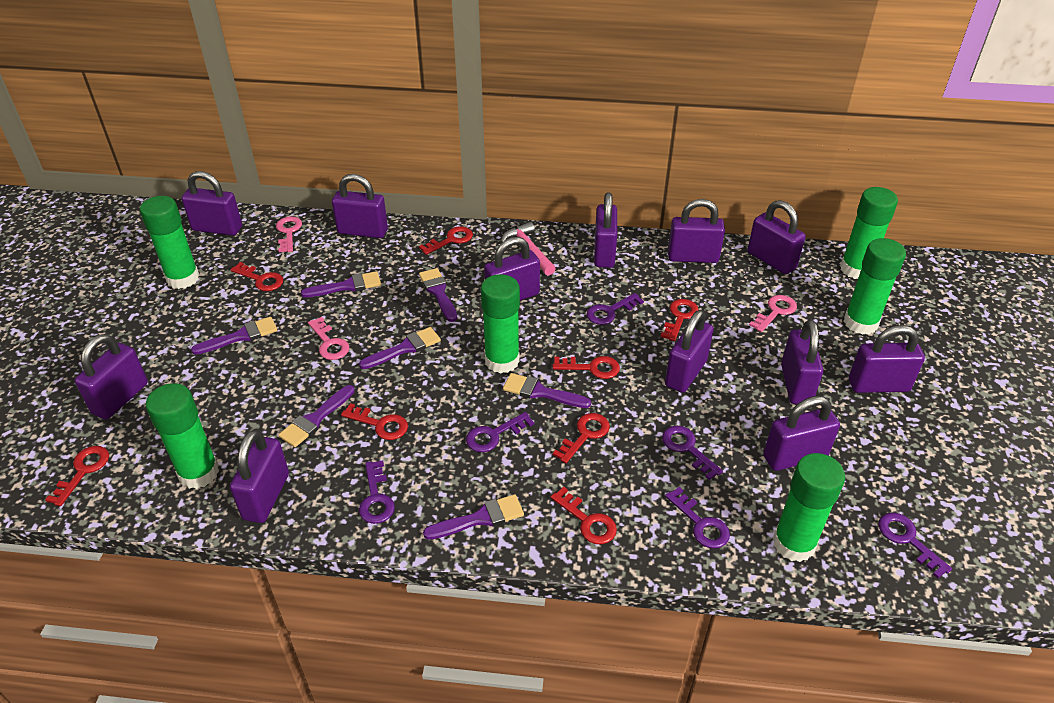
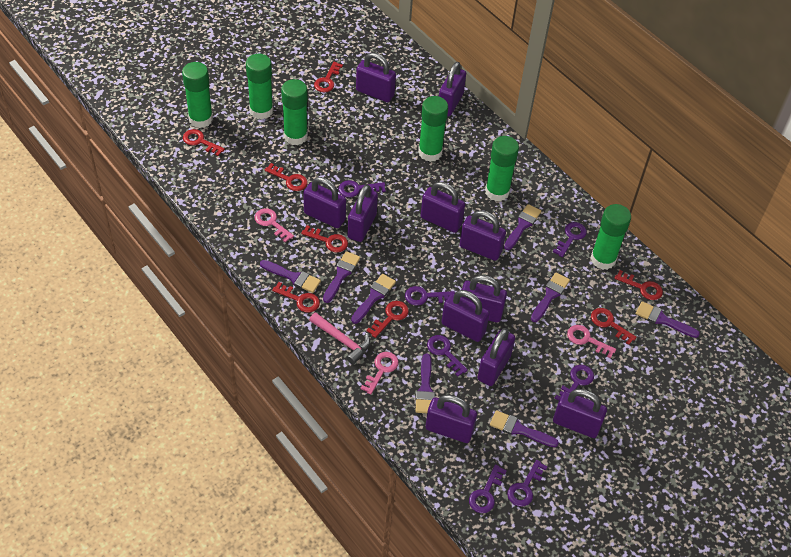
purple brush: [191,317,277,355] [278,385,355,447] [301,271,381,298] [359,327,441,369] [419,268,457,322] [423,494,524,540] [503,373,591,408] = 7 -> [260,260,321,293] [323,251,360,303] [351,274,396,324] [415,354,435,413] [490,410,559,447] [504,204,541,250] [531,273,570,322] [636,301,700,338] = 8
purple key: [359,460,395,524] [466,412,534,452] [587,293,644,325] [662,426,723,480] [665,487,730,549] [878,513,952,578] = 6 -> [339,180,386,198] [405,286,455,306] [427,335,468,376] [469,464,507,513] [507,460,548,507] [553,222,587,257] [555,365,594,401] = 7
purple padlock: [75,334,148,420] [182,171,242,236] [230,430,289,523] [332,174,388,238] [484,237,540,300] [594,192,617,268] [665,310,714,393] [668,199,725,263] [748,200,805,274] [763,396,840,471] [781,320,823,404] [849,325,925,393] = 12 -> [303,177,346,228] [348,184,378,242] [356,53,396,102] [421,182,465,233] [426,395,477,443] [439,62,466,116] [441,290,490,342] [459,210,506,261] [462,275,507,323] [477,328,515,386] [553,389,607,438] = 11

